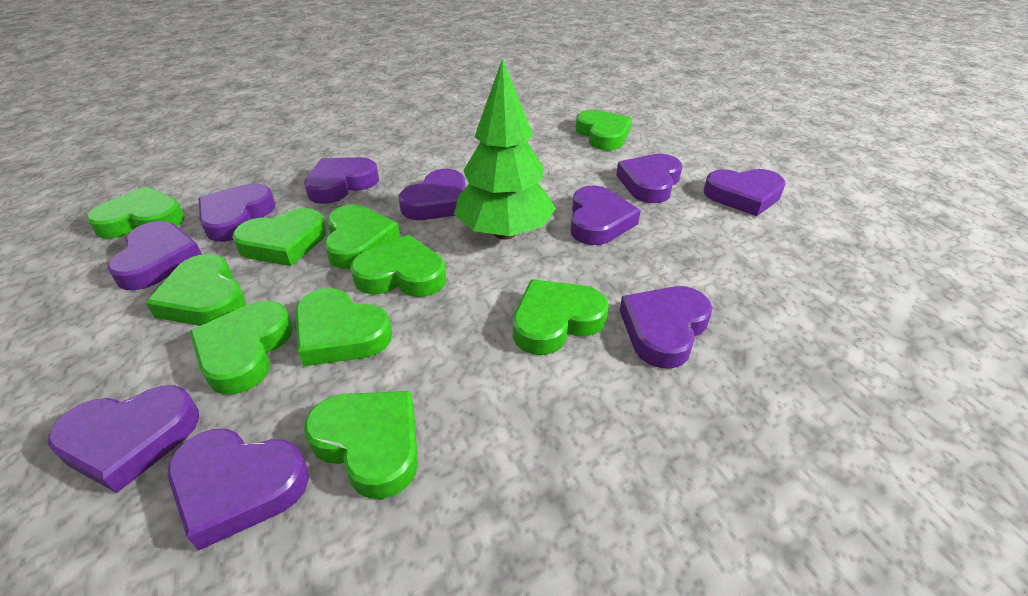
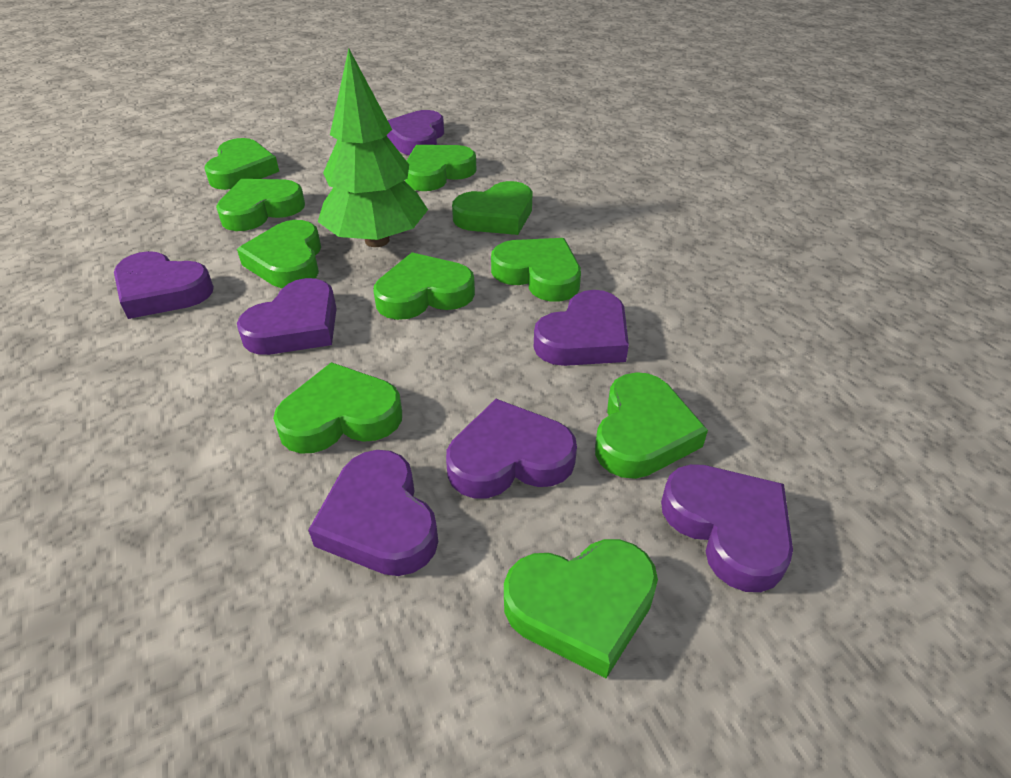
purple heart: [48,385,199,493] [107,221,202,290] [167,429,309,551] [198,183,275,242] [304,157,379,204] [398,169,465,220] [570,186,641,245] [616,154,682,203] [619,286,713,368] [704,169,786,216] = 10 -> [114,251,214,319] [237,278,337,355] [308,450,438,576] [386,110,444,155] [446,399,577,498] [534,290,629,366] [661,464,793,592] = 7

